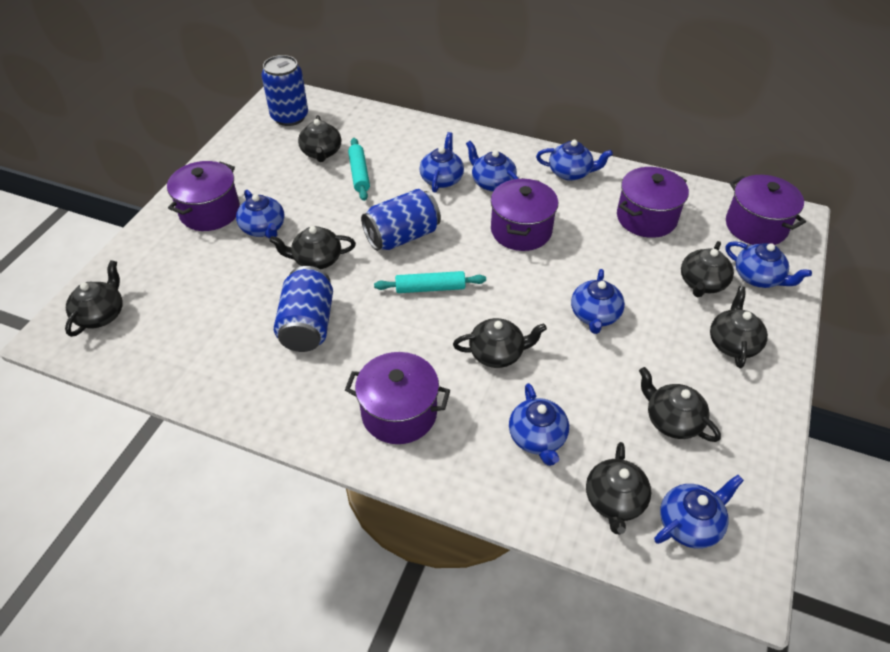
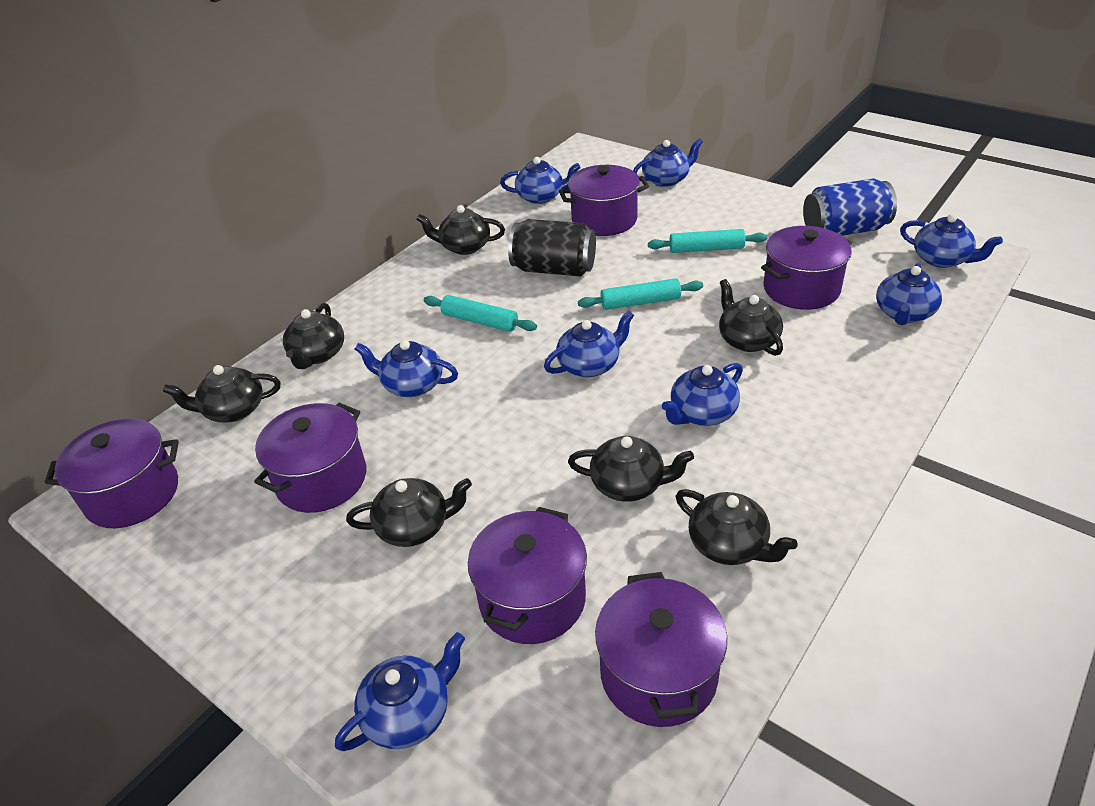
black can: none = 0 -> [508,219,596,277] = 1
black teapot: [65,260,123,337] [269,226,356,269] [298,115,341,162] [453,318,547,368] [586,442,651,535] [639,367,721,442] [681,241,734,297] [710,286,768,368] = 8 -> [163,365,280,423] [283,303,344,369] [346,478,472,547] [416,205,505,255] [568,436,694,502] [676,489,798,565] [719,279,783,356] = 7
blue can: [262,55,308,126] [274,266,333,352] [361,189,441,251] = 3 -> [803,179,897,236] = 1
purple pot: [167,161,240,231] [345,352,450,444] [491,178,558,251] [617,167,689,238] [726,175,806,245] = 5 -> [45,419,179,528] [254,403,366,513] [468,507,587,644] [559,165,649,236] [595,572,727,727] [761,226,852,310] = 6
turquoise rolling pin: [348,138,370,201] [374,271,486,293] = 2 -> [424,295,537,332] [578,278,703,310] [648,229,767,253] = 3

